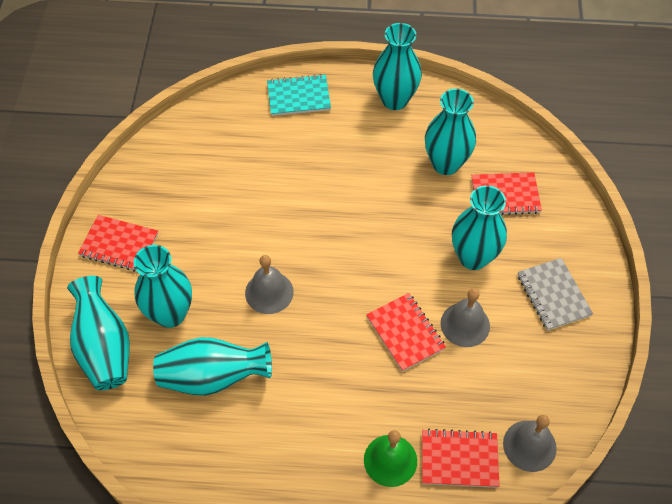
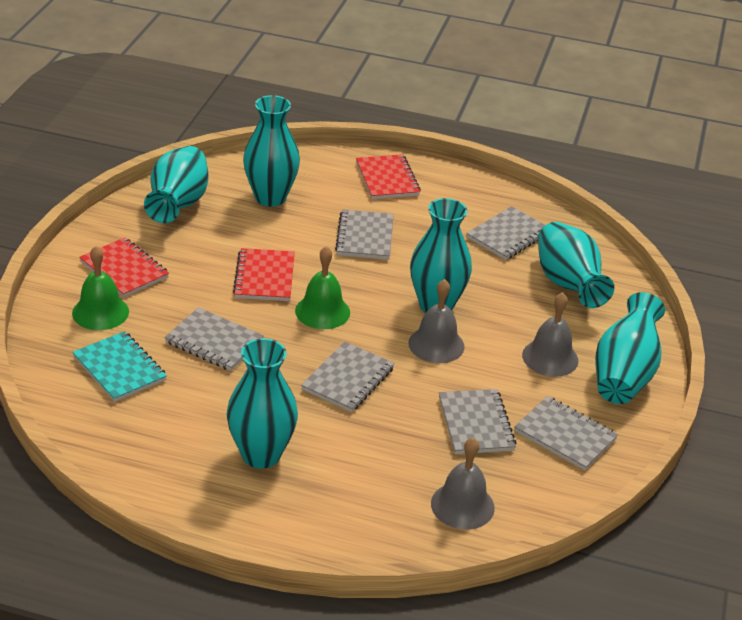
green bell: [364,430,417,487] = 1 -> [72,246,129,330] [295,246,350,329] = 2
grey notebook: [517,258,593,331] = 1 -> [164,307,264,371] [301,341,394,412] [335,209,394,260] [439,389,516,454] [466,206,545,260] [514,396,618,471] = 6
red notebook: [78,215,158,272] [366,293,446,372] [422,429,499,488] [471,172,542,215] = 4 -> [79,237,169,298] [233,248,295,301] [356,154,421,199] = 3

